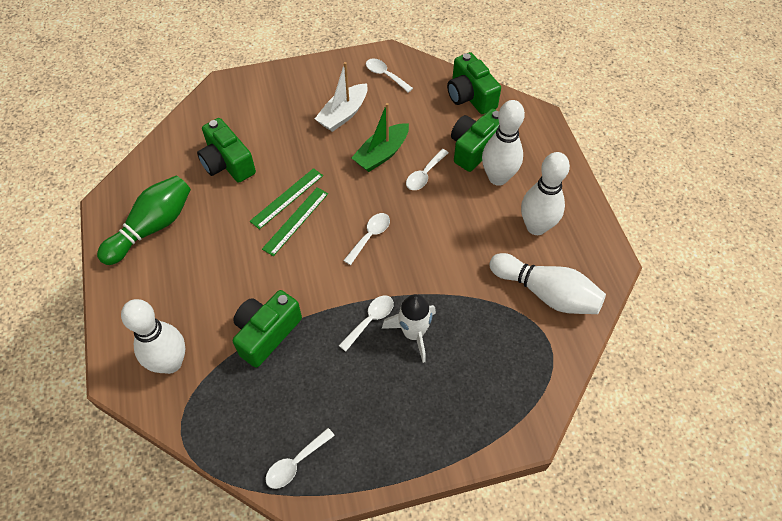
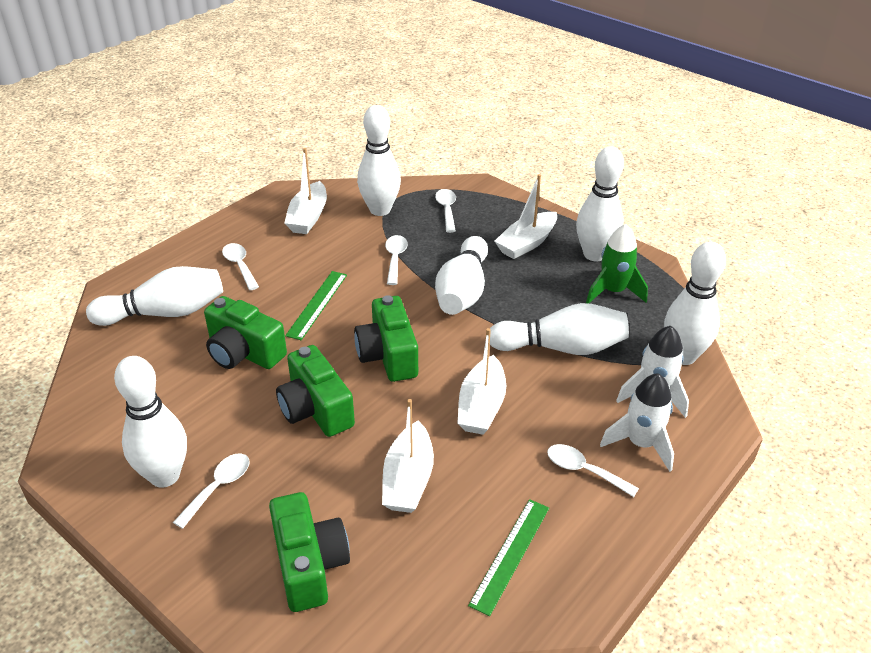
green boat: [352,103,409,172] = 1 -> none = 0
green bowling pin: [97,176,191,265] = 1 -> none = 0
green rocket: none = 0 -> [586,224,648,304] = 1
white boat: [315,62,368,132] = 1 -> [284,148,327,234] [382,399,434,513] [457,328,506,435] [494,174,557,259] = 4
white bowling pin: [121,299,185,374] [482,100,525,186] [489,253,606,314] [521,152,570,235] = 4 -> [86,266,223,326] [114,356,187,488] [357,105,401,216] [435,236,488,315] [490,303,629,355] [576,146,624,261] [664,242,726,365] = 7
white rocket: [382,294,436,363] = 1 -> [600,373,674,472] [616,326,689,418] = 2

